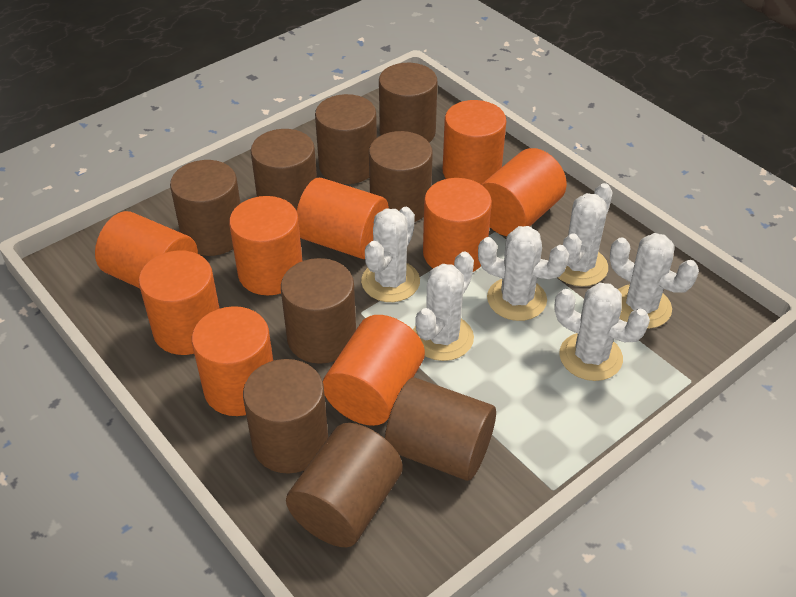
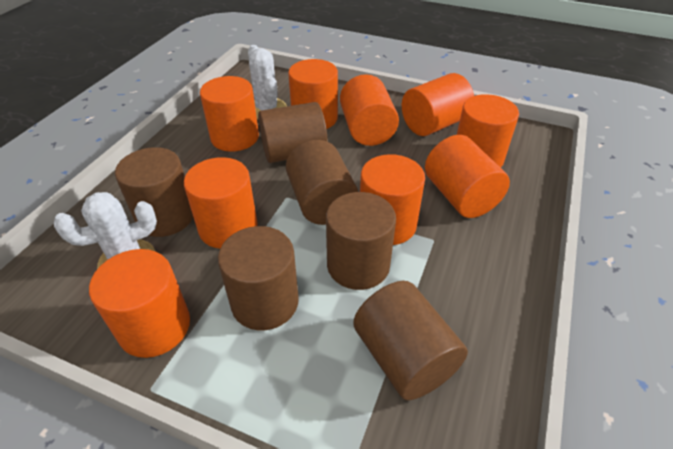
brown cylinder: [170,160,241,256] [243,359,328,474] [251,129,317,211] [281,258,356,364] [286,423,403,547] [315,94,377,184] [369,131,433,222] [379,63,437,143] [385,378,496,481] = 9 -> [115,147,193,237] [218,226,299,330] [258,102,328,163] [286,140,358,225] [326,192,396,290] [354,281,468,400] = 6
white cactus: [361,207,420,302] [413,252,474,361] [478,226,569,321] [554,283,650,381] [558,183,613,286] [610,233,699,329] = 6 -> [54,192,157,269] [248,45,287,119] = 2

